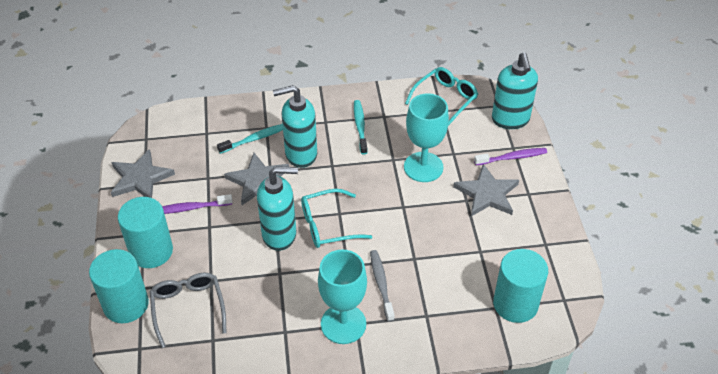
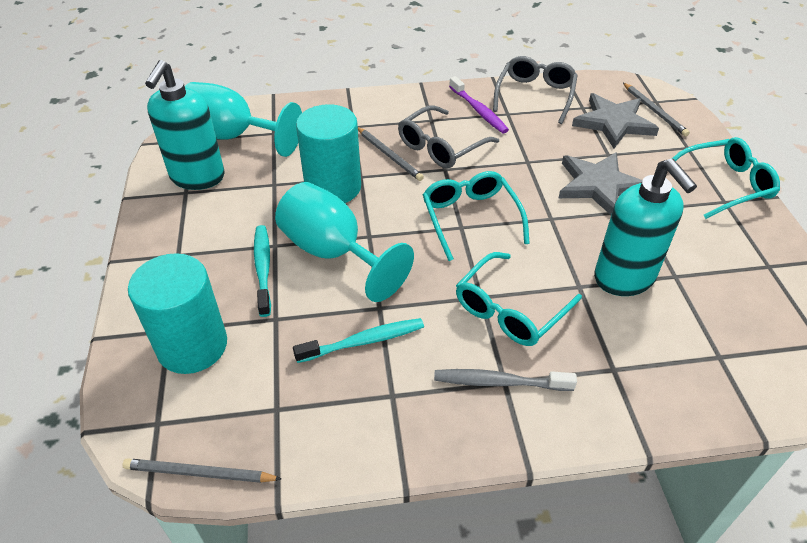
grey glasses: [150,273,227,348] = 1 -> [398,105,499,168] [493,56,578,124] = 2
grey pencil: none = 0 -> [122,458,281,483] [358,127,424,181] [623,83,690,137] = 3
grey star: [111,149,175,198] [224,153,289,205] [453,164,519,216] = 3 -> [559,152,642,215] [572,93,659,148] = 2
purple toothbrush: [162,194,233,214] [474,148,547,165] = 2 -> [449,76,509,133] = 1
turquoise cylinder: [89,249,149,323] [118,197,173,268] [493,249,548,323] = 3 -> [128,253,227,374] [296,104,361,203] = 2
turquoise glasses: [301,189,372,248] [405,67,478,126] = 2 -> [423,171,530,261] [456,252,582,346] [672,137,780,219] = 3
turquoise soap dispenser: [257,166,298,251] [273,85,317,168] [492,52,538,129] = 3 -> [145,60,224,190] [594,159,697,296] = 2

